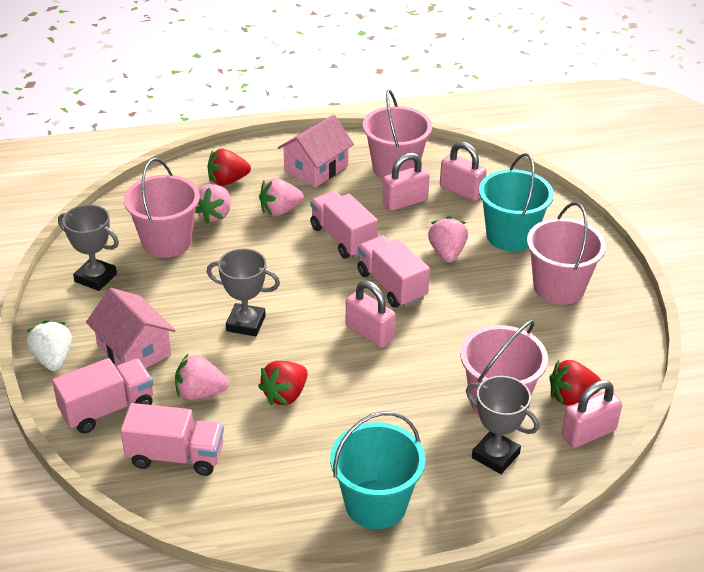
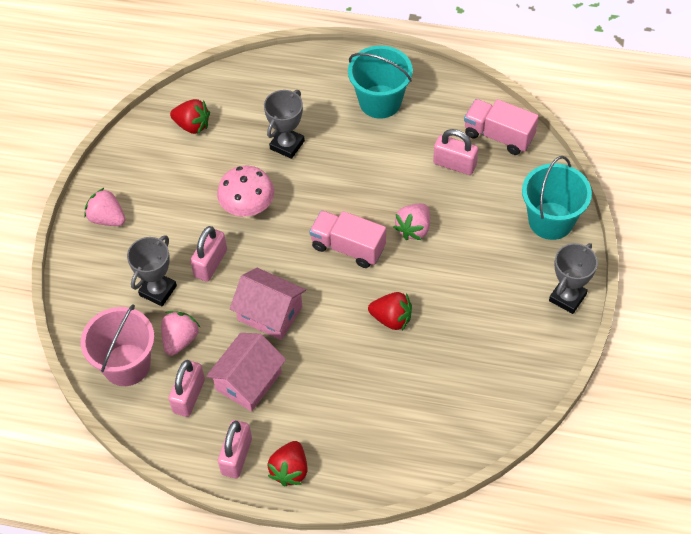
pink bucket: [124,158,200,258] [363,89,432,179] [460,320,548,415] [527,202,606,305] = 4 -> [81,304,155,386] = 1
pink mushroom: none = 0 -> [217,166,274,218] = 1
pink strawberry: [175,354,229,400] [195,184,231,224] [259,178,304,217] [428,216,468,263] = 4 -> [84,188,126,226] [161,311,200,356] [394,204,430,240] = 3
pink truck: [52,358,154,433] [120,403,224,476] [310,191,378,259] [357,236,430,308] = 4 -> [309,210,386,268] [464,99,539,155] = 2
white strawberry: [27,320,72,371] = 1 -> none = 0

